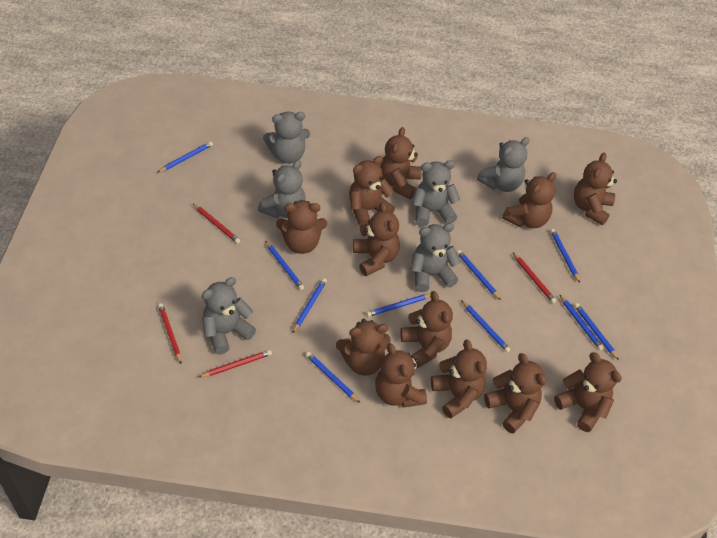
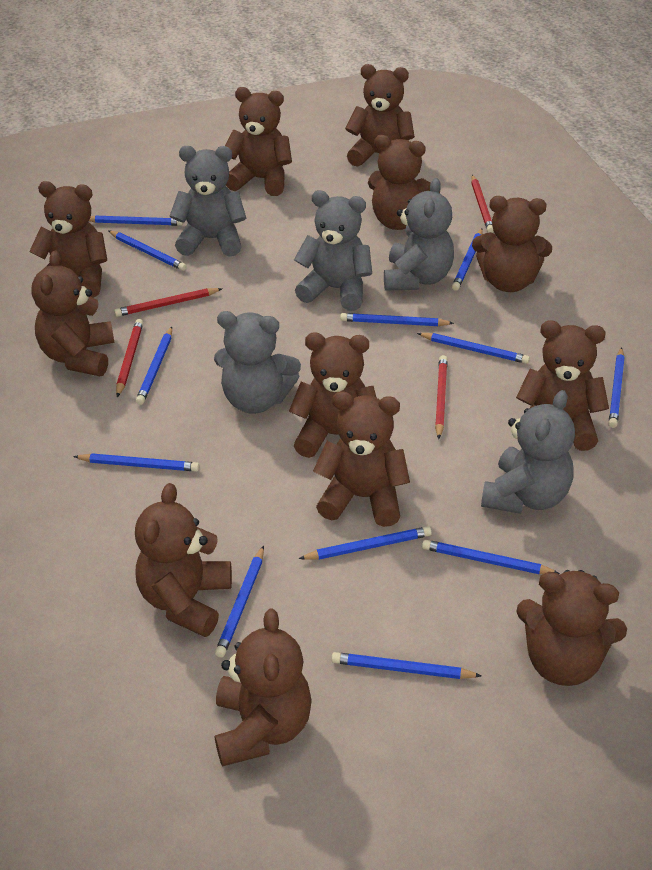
blue pencil: [157,141,213,173] [265,240,304,290] [292,278,327,334] [306,352,360,403] [367,294,431,317] [457,250,501,300] [461,300,511,352] [550,229,580,283] [559,294,604,350] [574,303,619,360] = 10 -> [73,453,200,472] [89,215,183,226] [109,231,187,271] [136,327,172,405] [215,546,264,658] [299,526,432,560] [331,652,481,679] [340,313,454,326] [417,333,530,364] [422,540,560,574] [452,228,483,291] [609,347,625,428] = 12
grey teddy bear: [202,277,256,355] [258,160,306,218] [263,112,310,164] [411,223,461,292] [412,160,460,227] [477,137,530,192] = 6 -> [170,146,246,256] [214,311,301,414] [294,190,372,311] [384,178,454,291] [481,390,575,514] = 5

